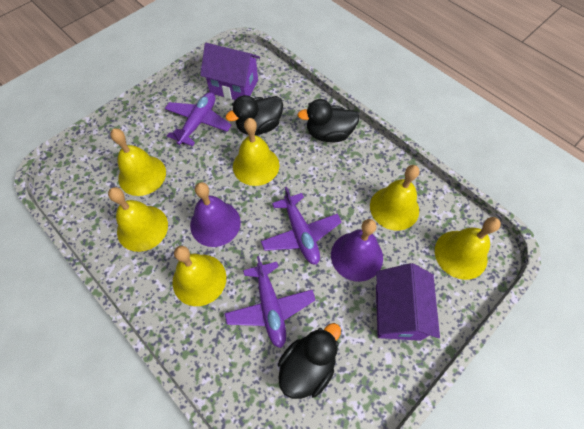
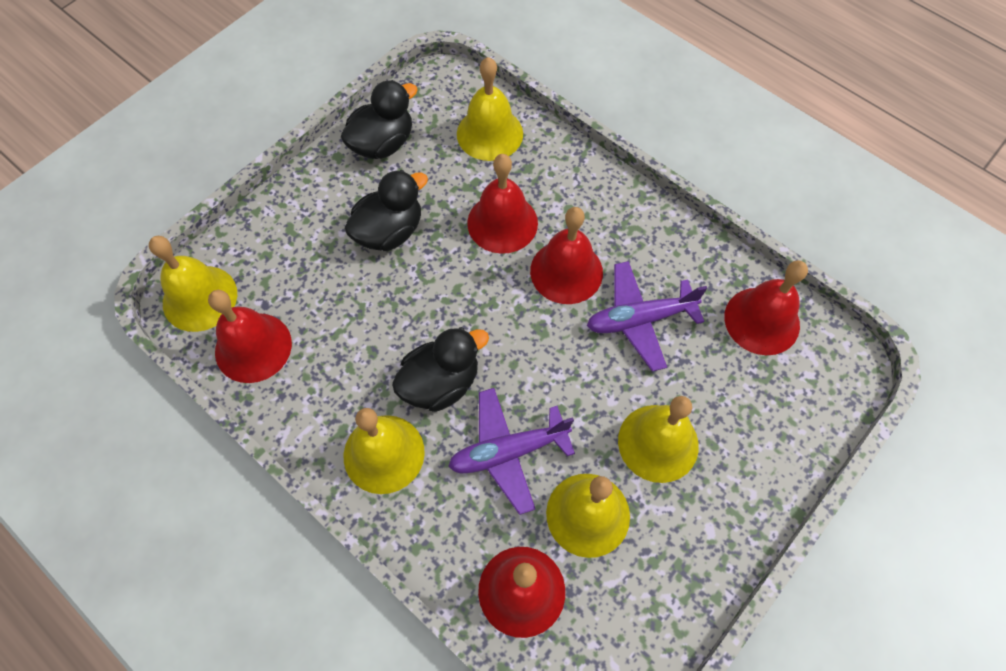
purple bell: [190,182,241,247] [331,219,383,282] = 2 -> none = 0
purple house: [200,43,260,100] [376,263,440,341] = 2 -> none = 0
purple plane: [165,92,231,146] [225,256,315,348] [261,187,342,265] = 3 -> [448,388,575,515] [587,261,707,371] = 2
red bell: none = 0 -> [208,290,292,383] [467,154,538,254] [478,547,565,638] [530,207,603,304] [724,260,808,355] = 5
yellow bell: [108,187,168,252] [110,128,166,196] [172,246,226,306] [233,118,279,186] [370,165,420,231] [435,217,501,280] = 6 -> [149,236,237,332] [344,408,425,494] [457,57,523,161] [546,474,630,558] [618,396,699,483] = 5

